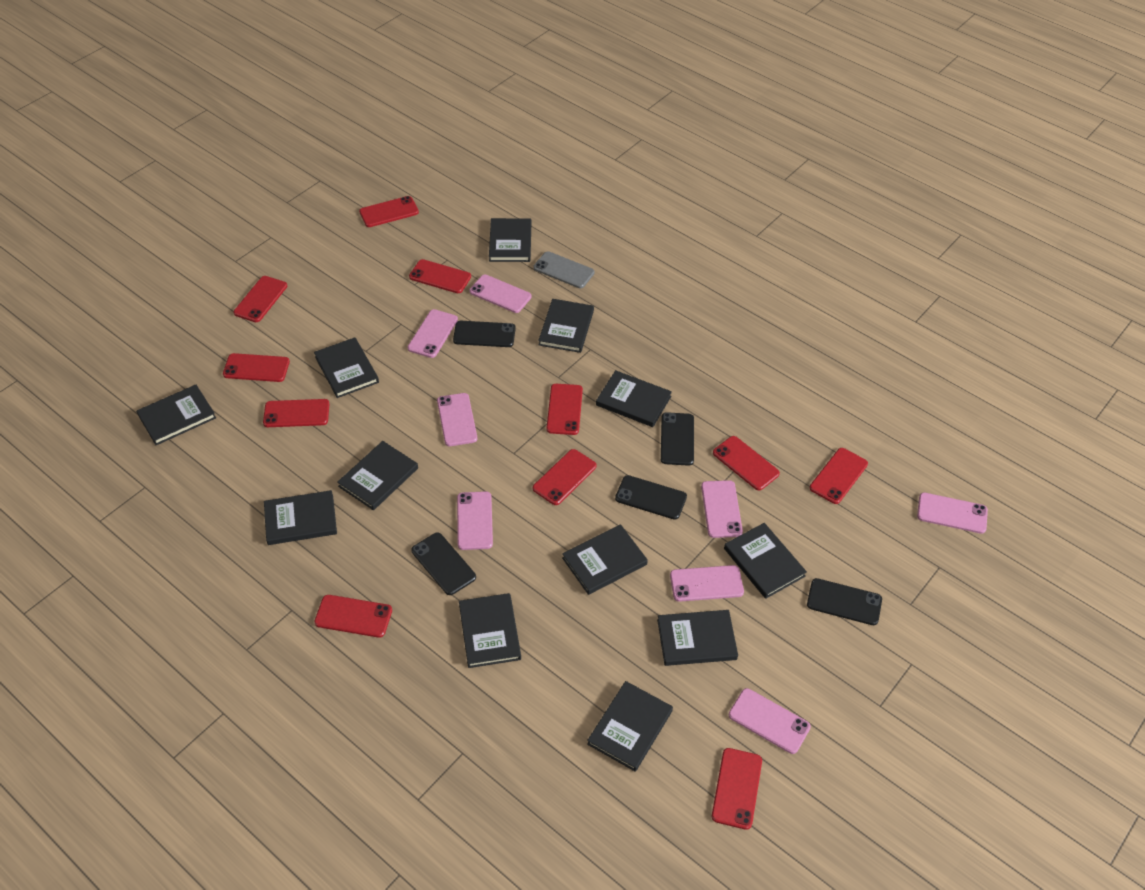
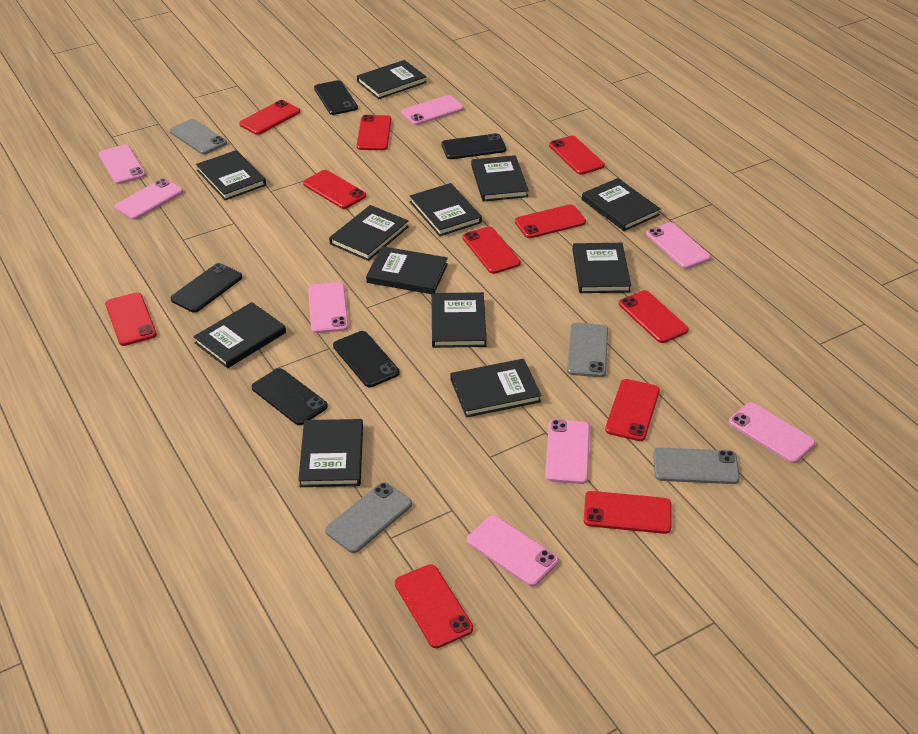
grey phone: [533,251,595,288] = 1 -> [170,119,227,154] [325,482,412,553] [567,323,608,377] [653,447,740,484] = 4

